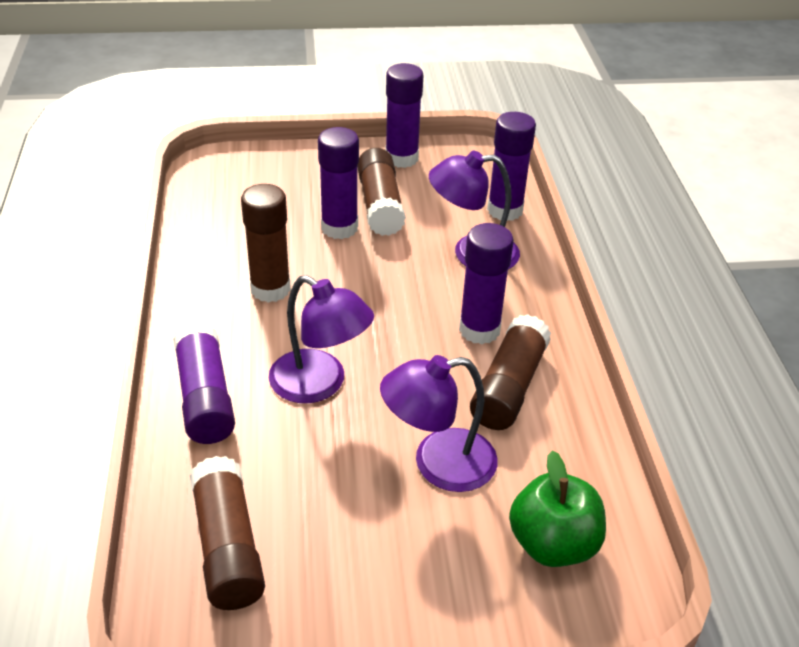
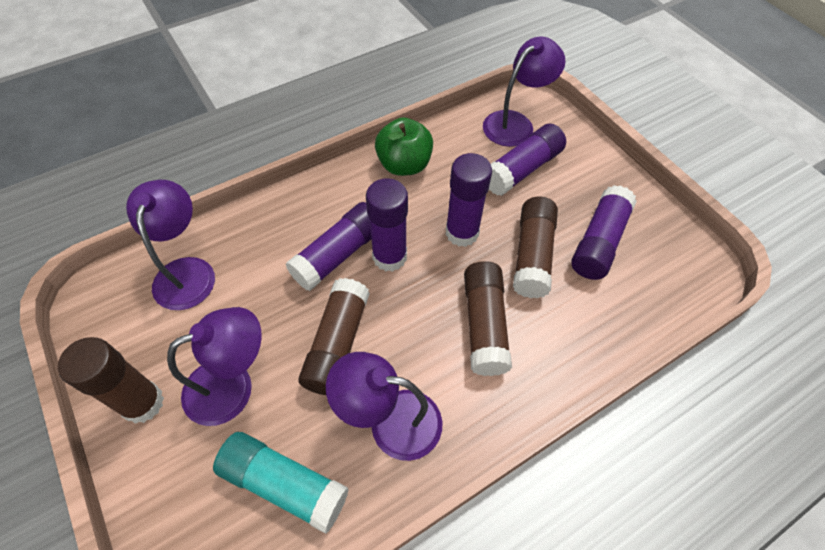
purple lamp: [269,275,374,403] [380,355,498,492] [429,151,520,269] = 3 -> [126,180,215,310] [167,307,262,426] [326,352,442,461] [483,37,565,147] = 4
turquoise glue stick: none = 0 -> [213,432,349,534] = 1

